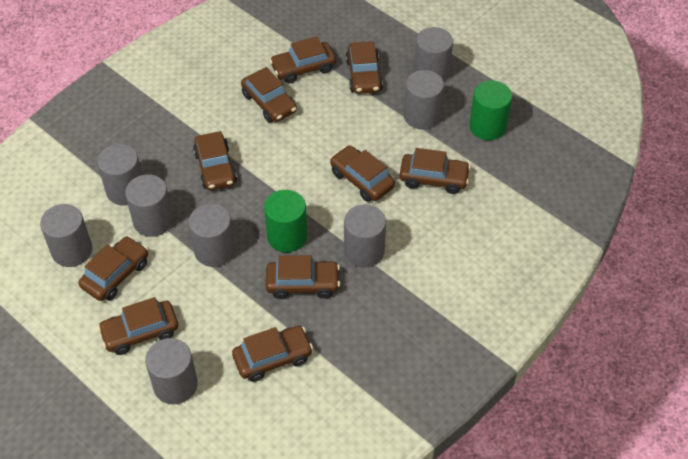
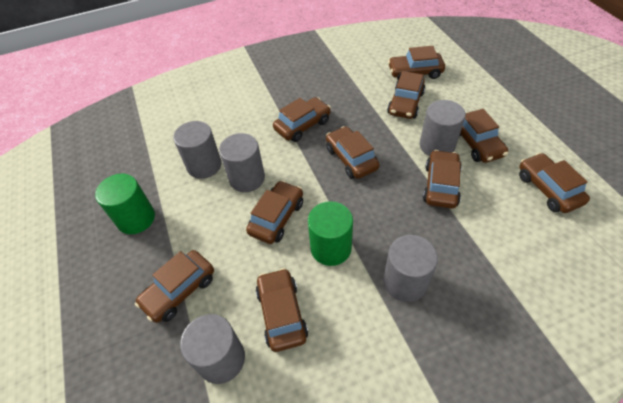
grey cylinder: [40,204,92,267] [97,144,142,206] [125,174,173,237] [145,338,198,404] [189,204,235,267] [344,204,386,268] [404,70,444,130] [414,27,453,82] = 8 -> [173,121,221,179] [180,314,245,384] [219,133,265,192] [383,235,438,302] [420,100,466,156] = 5

